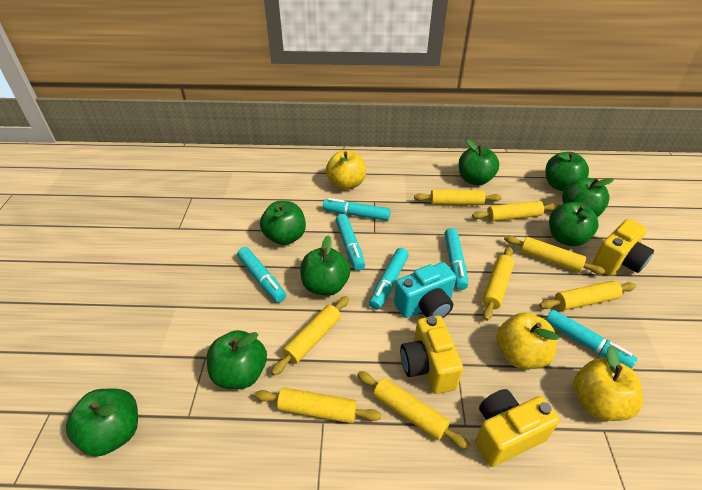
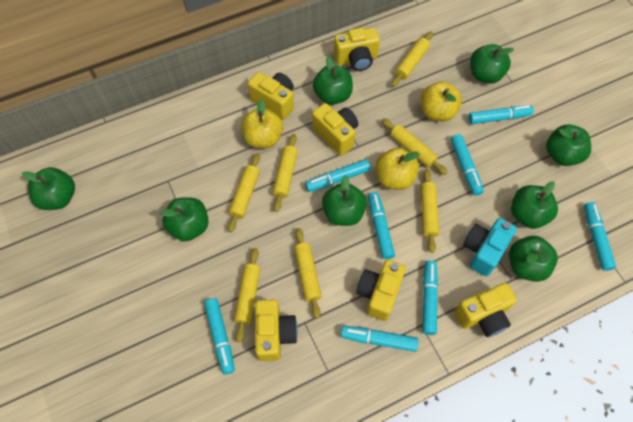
turquoise marker: [237,247,286,302] [323,198,391,221] [335,214,365,271] [369,248,409,310] [444,228,468,290] [545,310,637,369] = 6 -> [204,298,235,375] [305,159,370,192] [341,326,419,352] [368,192,395,259] [423,261,438,335] [451,134,484,196] [468,105,534,124] [584,202,616,271] = 8
yellow camera: [400,315,463,394] [475,389,560,467] [592,219,654,276] = 3 -> [248,72,294,120] [255,299,298,361] [312,103,358,156] [334,27,380,71] [356,260,406,321] [454,283,517,337] = 6
yellow rolling pin: [255,388,381,423] [271,296,349,375] [357,371,470,449] [414,190,502,205] [472,201,558,221] [482,247,514,321] [504,235,605,274] [539,281,636,310] = 8 -> [228,153,260,232] [234,248,260,343] [273,134,298,212] [294,228,321,319] [382,118,448,175] [391,31,433,87] [420,169,439,253] = 7

